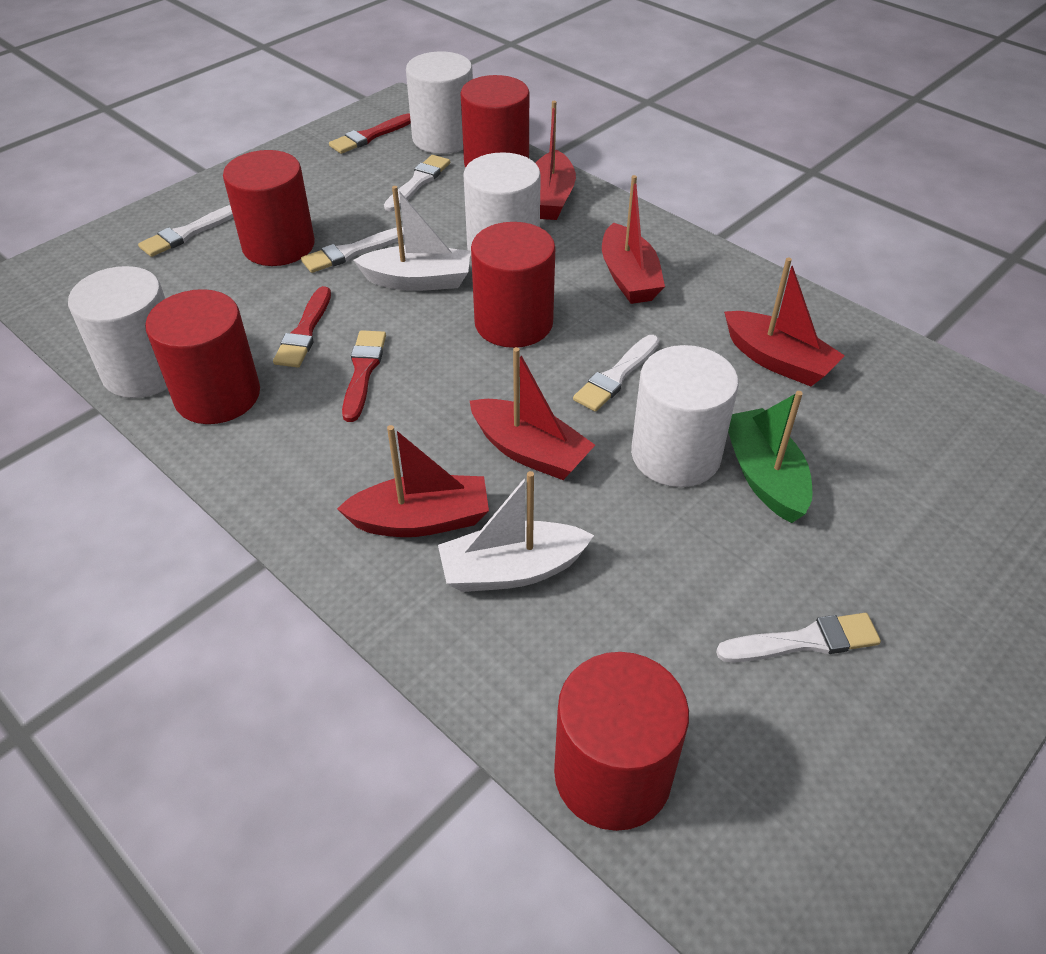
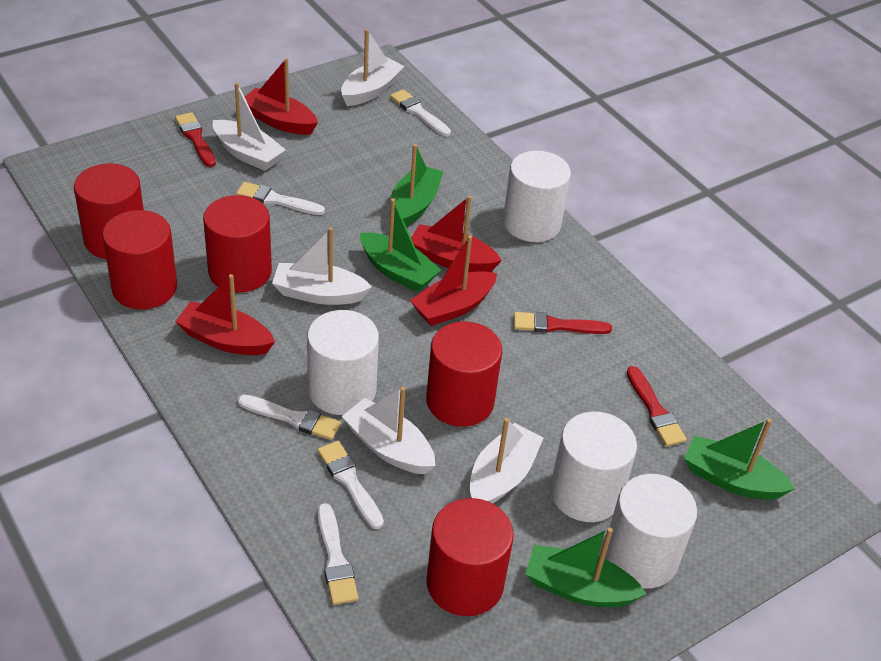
green boat: [728,391,813,523] = 1 -> [360,198,441,292] [391,144,443,226] [525,527,646,607] [684,419,795,500] = 4
red boat: [337,425,489,537] [470,347,595,480] [536,101,576,220] [602,175,665,304] [724,258,845,386] = 5 -> [175,274,275,355] [245,58,318,135] [410,235,497,326] [411,195,502,272] = 4
white boat: [353,186,470,291] [438,471,594,592] = 2 -> [213,82,286,171] [272,227,372,305] [341,29,405,106] [342,387,436,474] [470,418,544,504] = 5

